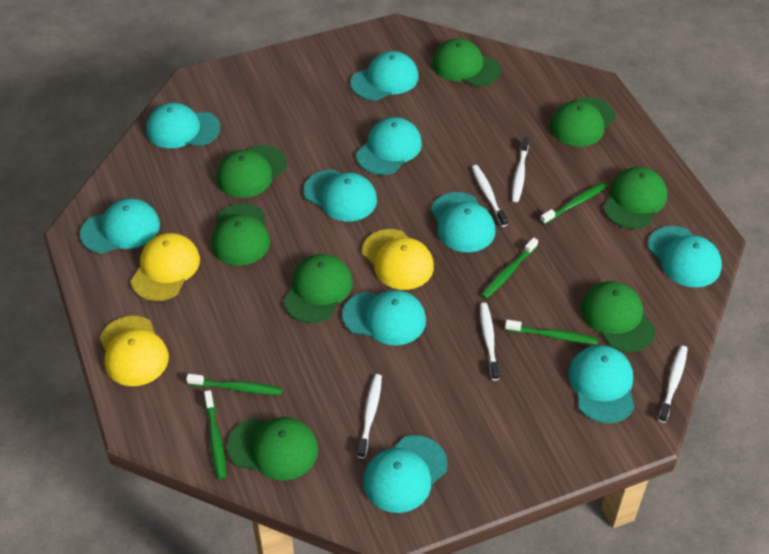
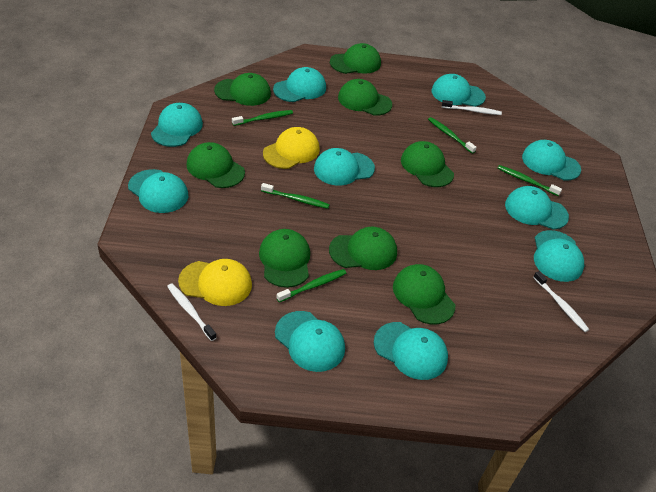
white toothbrush: [357,374,382,458] [472,165,508,227] [480,303,500,380] [512,137,529,202] [658,345,688,423] = 5 -> [167,283,217,341] [442,100,502,115] [533,271,589,332] = 3
yellow cap: [100,316,169,386] [131,233,200,301] [362,229,434,290] = 3 -> [178,259,252,306] [263,127,320,169] = 2

